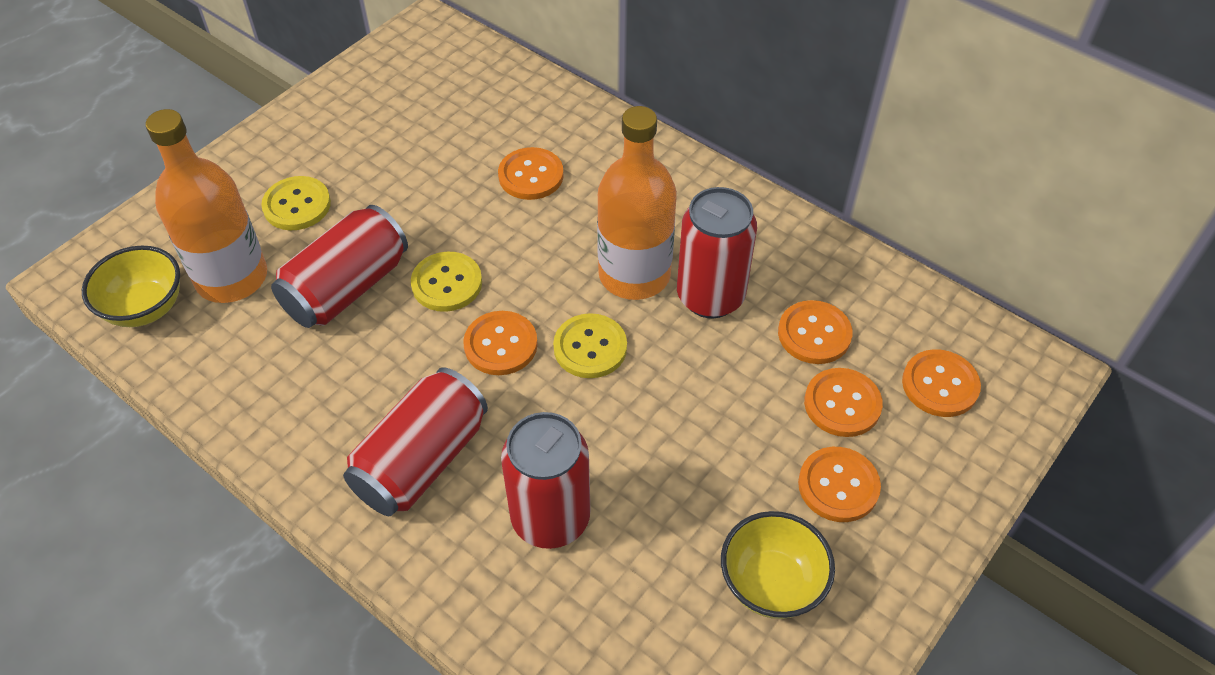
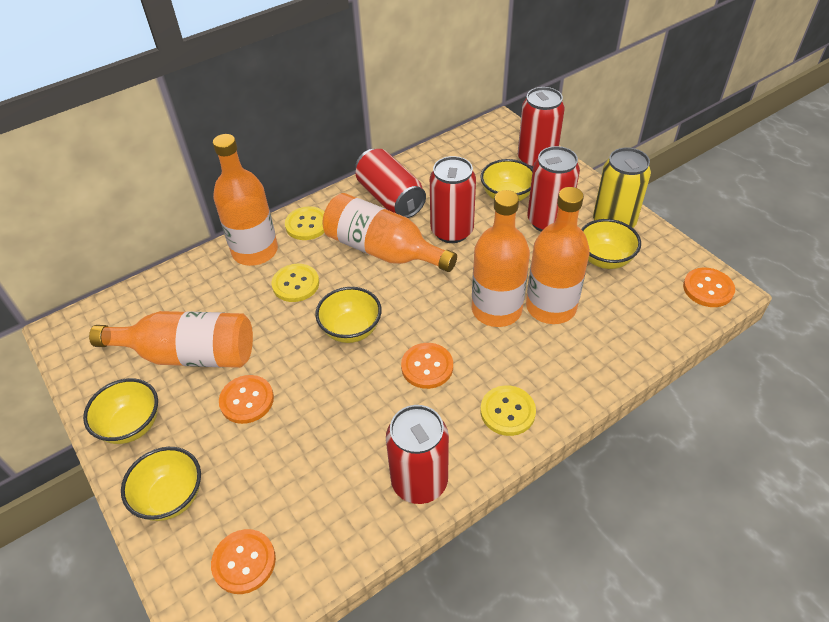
orange bottle: [146,109,267,303] [597,106,677,300] = 2 -> [89,311,253,368] [213,134,278,266] [323,193,457,272] [472,190,530,327] [526,187,590,324] = 5
orange button: [463,311,538,375] [498,147,564,200] [778,300,852,364] [798,447,881,522] [804,368,883,437] [902,349,981,417] = 6 -> [211,529,276,594] [219,375,274,424] [401,343,453,389] [683,268,735,307] = 4
red can: [271,205,408,328] [343,367,488,516] [501,412,590,549] [677,187,757,318] = 4 -> [355,149,426,218] [386,405,449,504] [430,156,476,243] [518,87,565,168] [527,146,580,232] = 5
yellow bowl: [82,246,180,327] [721,511,835,619] = 2 -> [83,378,158,444] [121,447,201,521] [315,287,382,343] [480,159,533,201] [581,219,641,269] = 5
yellow can: none = 0 -> [593,147,651,228] = 1

